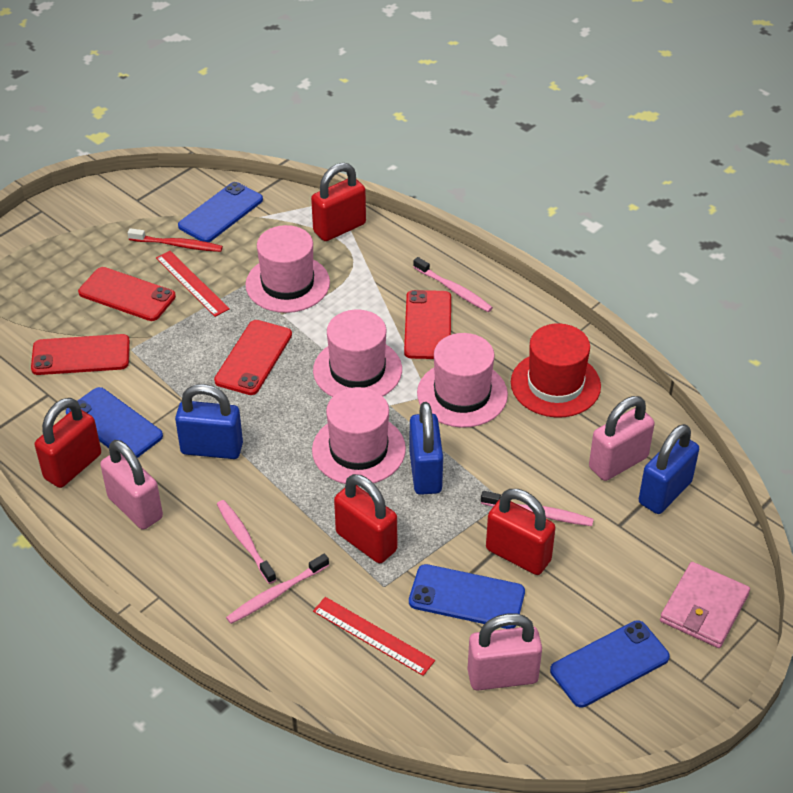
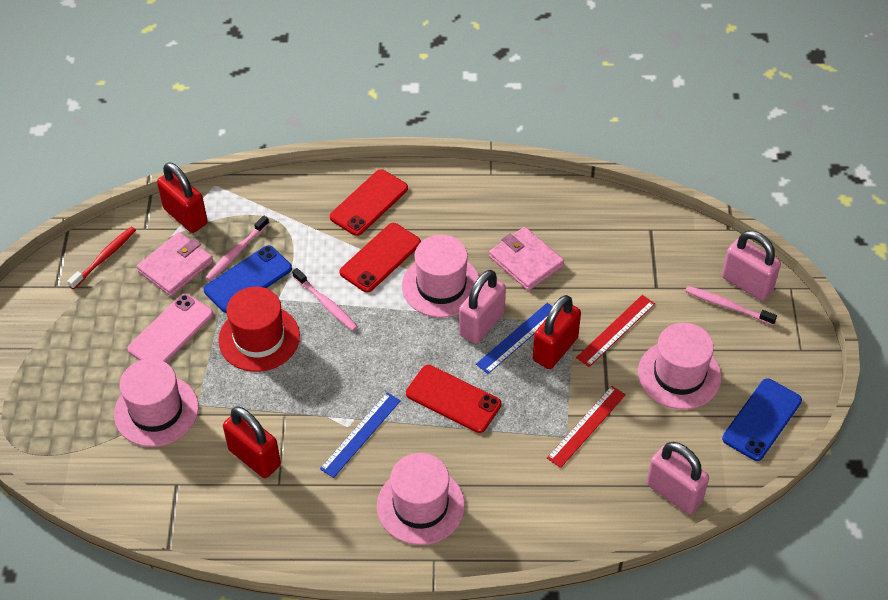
blue padlock: [175,384,243,459] [409,402,443,495] [639,424,699,514] = 3 -> none = 0
blue phone: [66,387,163,458] [178,182,263,242] [409,564,525,629] [550,620,670,708] = 4 -> [203,245,292,313] [722,378,802,461] = 2
blue ruler: none = 0 -> [320,392,401,478] [476,303,553,374] = 2
pink phone: none = 0 -> [127,294,213,363] = 1
pink toothbrush: [217,500,276,584] [226,554,329,624] [413,257,493,312] [481,491,594,526] = 4 -> [205,215,269,281] [292,268,358,331] [685,286,777,325] = 3
pink wallet: [660,562,750,648] = 1 -> [137,232,213,296] [489,227,564,291] = 2
red padlock: [35,398,101,488] [311,163,366,241] [334,474,397,563] [486,489,556,575] = 4 -> [157,162,208,233] [223,406,281,478] [533,295,581,369] = 3
red phone: [31,334,130,375] [78,267,176,321] [214,320,292,395] [404,290,451,359] = 4 -> [330,169,408,236] [339,223,421,292] [406,365,501,433] = 3

